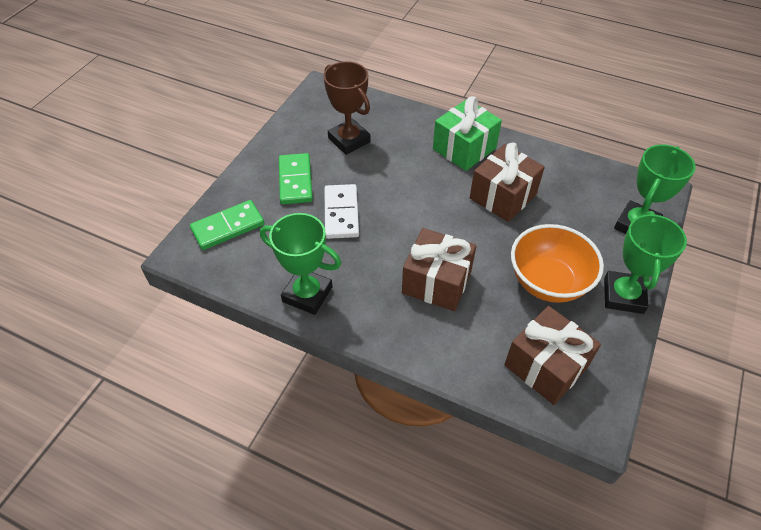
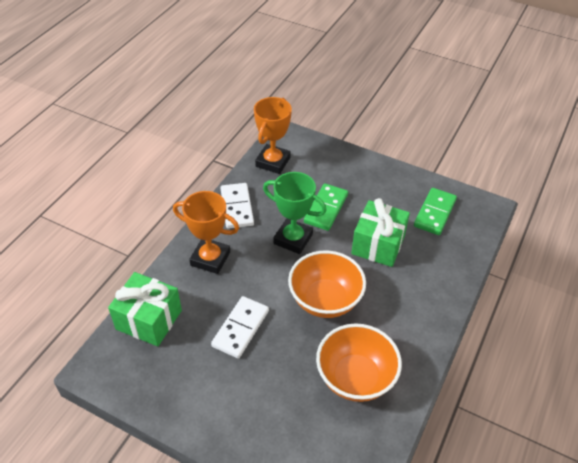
brown gift: [402,228,476,311] [470,143,545,222] [504,306,601,405] = 3 -> none = 0
brown trophy: [323,61,371,155] = 1 -> none = 0
green gift: [433,96,502,171] = 1 -> [108,272,182,346] [351,198,410,267] = 2
green trophy: [260,213,341,315] [604,211,687,314] [614,144,696,234] = 3 -> [263,172,327,254] = 1
orange bowl: [511,224,604,303] = 1 -> [288,250,366,318] [316,324,402,402] = 2
orange trophy: none = 0 -> [173,191,239,274] [254,97,292,174] = 2
white domino: [324,184,359,239] = 1 -> [211,296,269,359] [221,183,254,229] = 2

